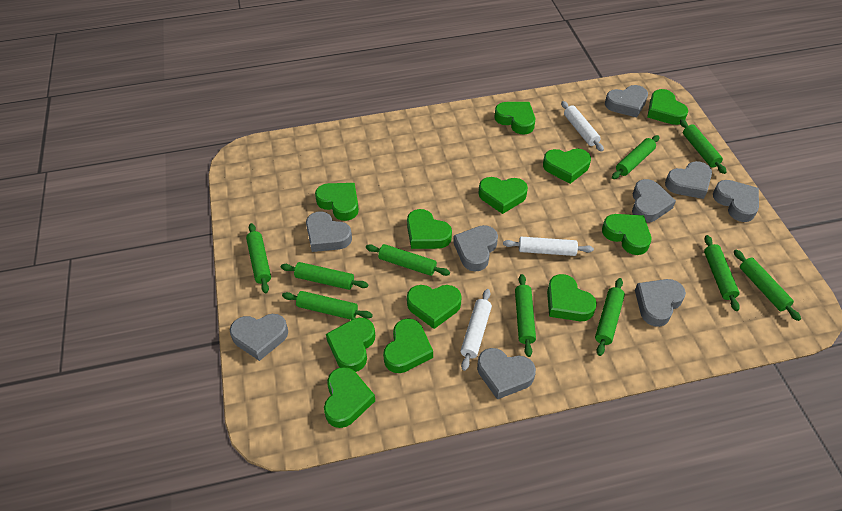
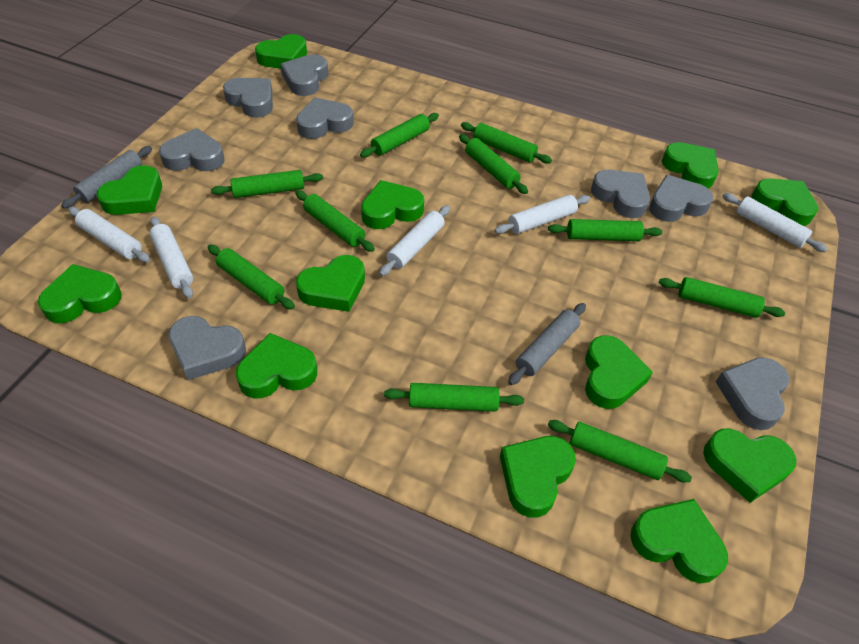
grey heart: [230,314,288,361] [306,212,352,252] [453,225,498,272] [477,348,536,400] [605,85,648,118] [632,179,676,223] [635,279,686,327] [665,161,712,199] [713,180,759,222] = 9 -> [159,128,224,171] [168,316,246,380] [223,78,273,118] [281,54,328,96] [296,97,354,139] [591,170,650,218] [649,175,713,222] [716,357,790,430] = 8
grey rolling pin: none = 0 -> [61,146,152,209] [508,303,586,385] = 2
white rolling pin: [460,289,492,371] [503,237,594,256] [561,101,604,152] = 3 -> [68,207,150,262] [149,216,193,298] [379,205,450,276] [495,195,590,234] [723,193,828,252] = 5

